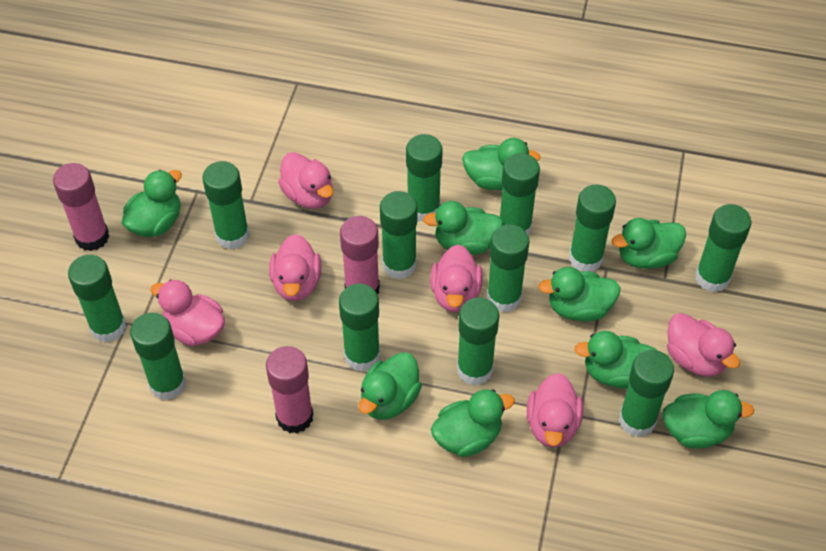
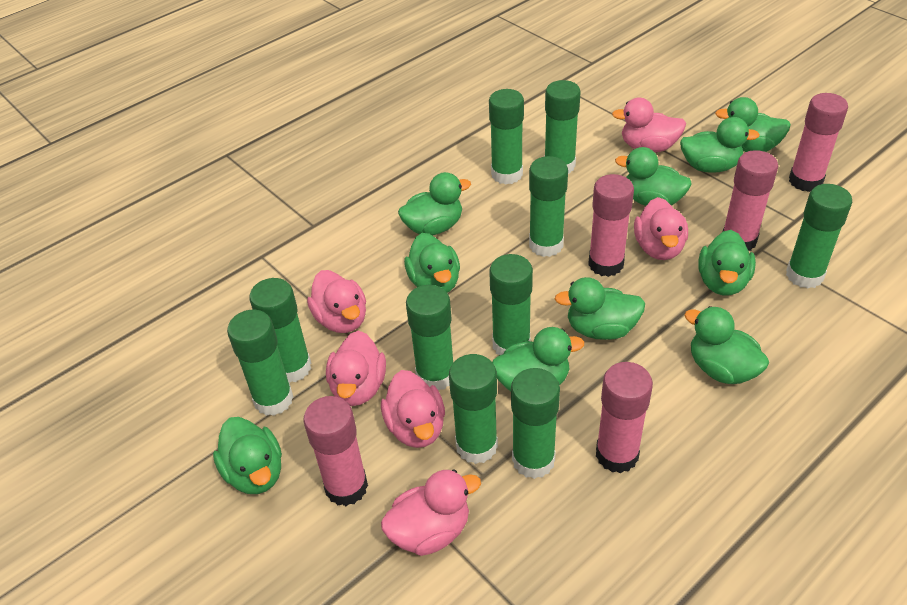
green duck: [122,170,182,237] [359,352,422,420] [423,201,503,255] [431,389,515,457] [462,138,541,190] [538,267,621,322] [574,331,656,389] [612,218,686,269] [662,390,754,449] = 9 -> [213,417,282,494] [398,172,471,235] [404,233,460,293] [492,327,584,391] [554,277,645,340] [615,147,692,206] [680,117,760,173] [684,306,769,384] [698,230,756,295] [715,97,791,152] = 10
green glue stick: [68,255,126,343] [130,313,186,400] [202,161,250,249] [339,284,380,372] [380,191,418,279] [406,134,443,222] [457,298,499,385] [487,224,530,313] [500,153,540,235] [569,184,616,272] [619,350,674,437] [695,204,752,293] = 12 -> [227,310,293,416] [249,278,311,383] [406,285,453,391] [449,354,498,464] [489,89,524,184] [489,254,533,355] [511,368,560,479] [529,156,568,257] [544,80,581,174] [786,184,852,289] = 10
pink glue stick: [53,163,109,251] [266,346,313,433] [340,216,380,295] = 3 -> [303,396,368,506] [588,174,634,277] [596,362,653,473] [722,150,778,251] [789,93,848,192] = 5

